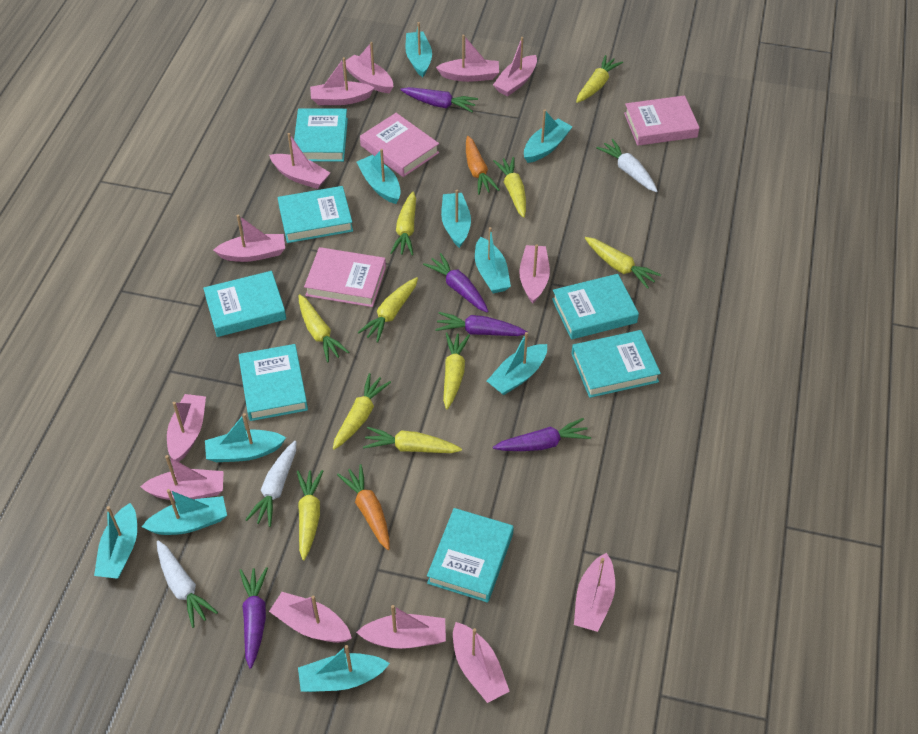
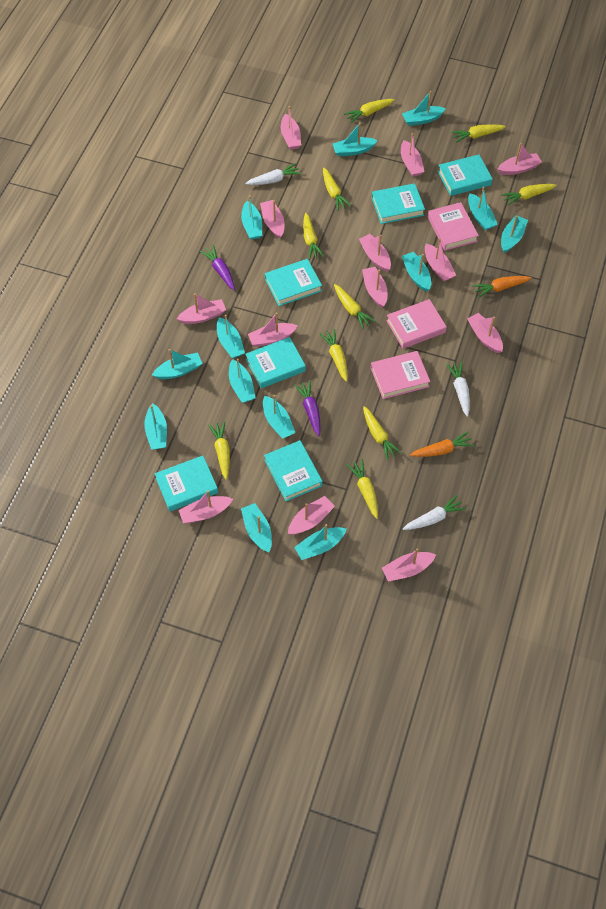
purple carrot: [239,567,268,669] [400,87,478,112] [423,253,488,313] [435,312,527,336] [493,418,591,451] = 5 -> [200,245,235,290] [294,380,321,436] = 2
turquoise boat: [94,503,137,579] [141,489,227,535] [205,413,286,462] [298,645,390,692] [357,149,401,204] [406,22,432,77] [441,190,471,248] [475,227,511,293] [487,332,547,395] [524,109,573,163] = 10 -> [145,403,167,450] [152,349,203,379] [217,315,245,358] [229,359,256,403] [241,195,262,240] [241,503,272,552] [263,395,295,439] [294,524,346,560] [333,122,378,157] [402,91,446,126] [402,252,431,292] [468,187,498,230] [501,215,528,253] = 13
turquoise book: [203,271,286,337] [239,344,308,421] [278,186,353,243] [294,108,348,162] [427,508,514,603] [552,274,639,339] [571,330,661,398] = 7 -> [155,455,218,511] [245,337,306,388] [264,440,323,501] [265,259,322,306] [372,183,425,224] [438,154,493,196] = 6

